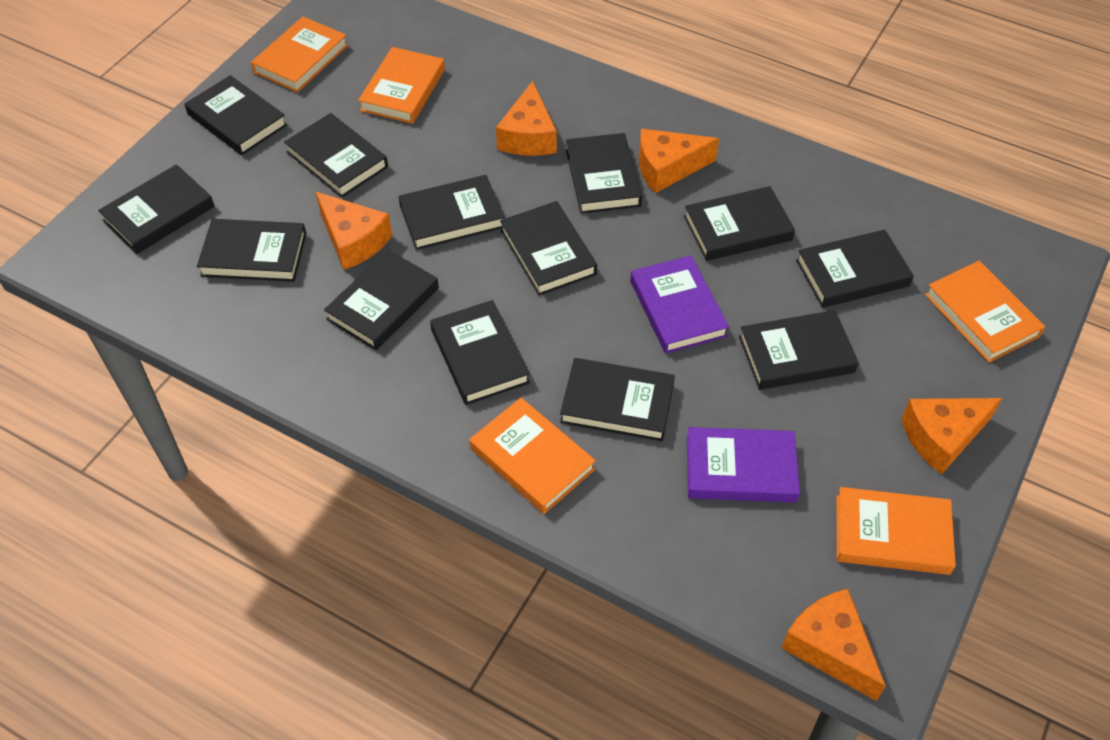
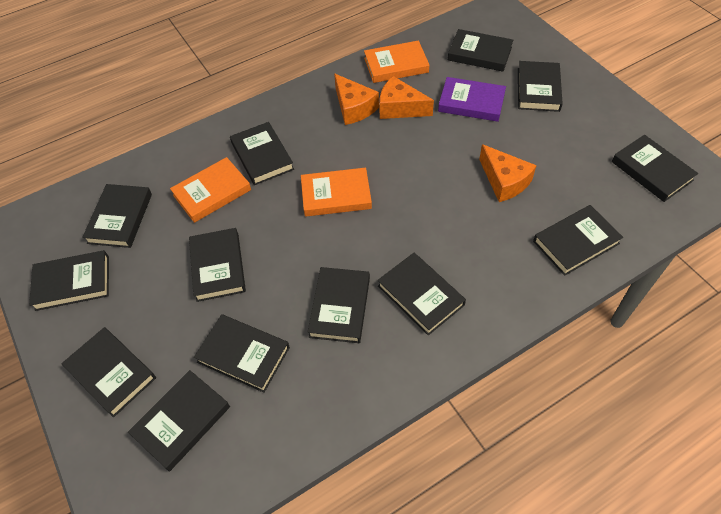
orange book: [251,16,348,93] [358,47,445,124] [469,398,596,514] [836,487,956,575] [925,261,1045,363] = 5 -> [170,157,251,223] [301,168,372,217] [364,40,429,83] = 3
orange cheese: [316,192,392,270] [496,81,557,156] [639,129,719,193] [781,589,886,701] [901,398,1002,475] = 5 -> [334,74,379,125] [379,76,434,119] [479,144,537,202] = 3
purple book: [630,255,729,354] [687,427,800,502] = 2 -> [438,77,506,122] = 1

